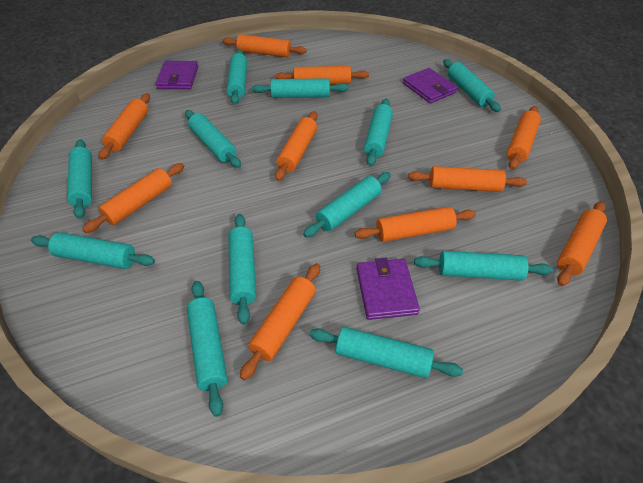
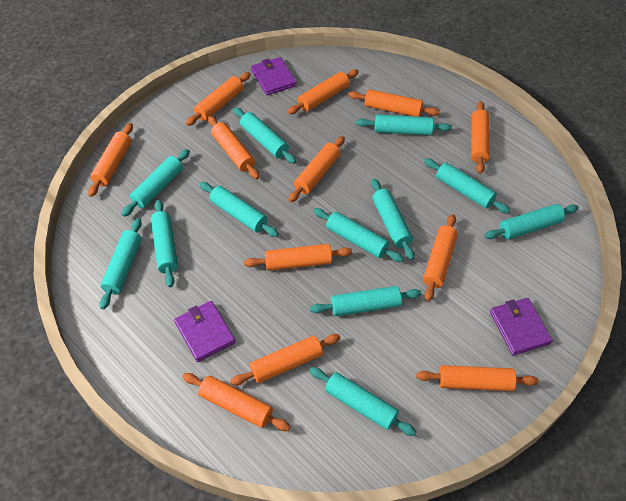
orange rolling pin: [82,163,184,233] [99,93,150,160] [222,34,307,57] [240,263,320,380] [275,66,369,85] [275,111,317,181] [355,206,476,242] [408,166,527,192] [507,106,541,170] [557,201,607,286] = 10 -> [88,123,133,197] [182,373,291,431] [186,72,251,126] [208,116,259,179] [230,334,340,385] [244,244,352,271] [287,69,359,114] [288,136,345,202] [348,89,440,117] [416,365,539,391] [423,214,458,302] [471,101,490,174] = 12

